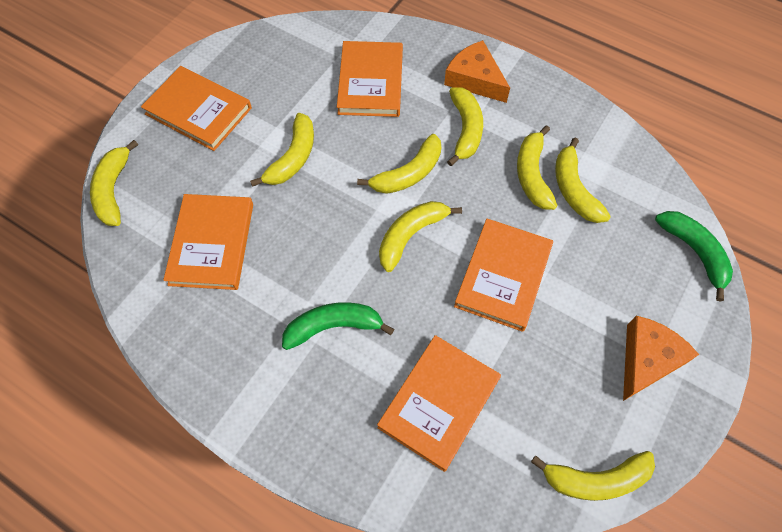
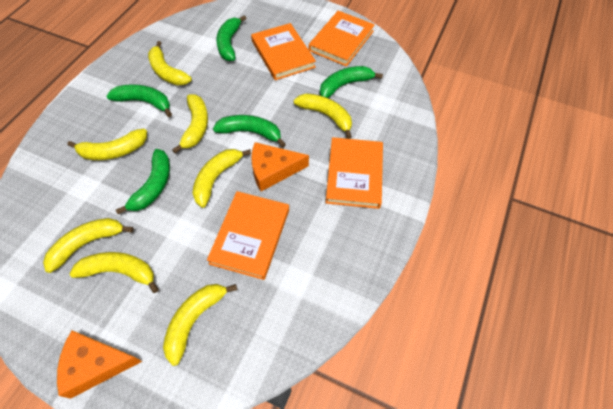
green banana: [282,302,394,350] [655,211,733,302] = 2 -> [107,84,172,117] [116,149,170,214] [213,115,286,147] [216,15,247,61] [320,66,383,98] = 5
orange book: [141,66,252,151] [163,194,253,290] [337,41,403,117] [377,335,501,472] [454,219,553,332] = 5 -> [207,191,289,280] [251,23,316,80] [309,11,375,67] [326,137,383,209] = 4

